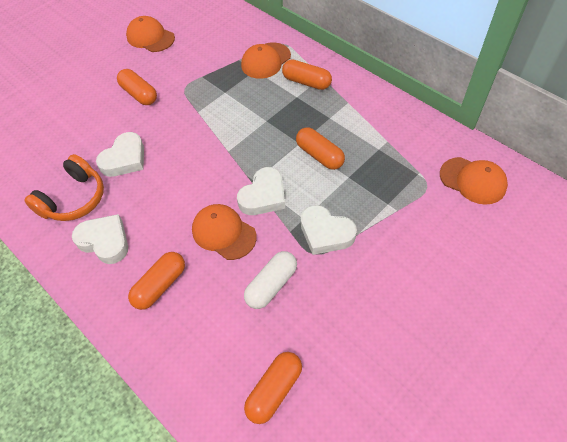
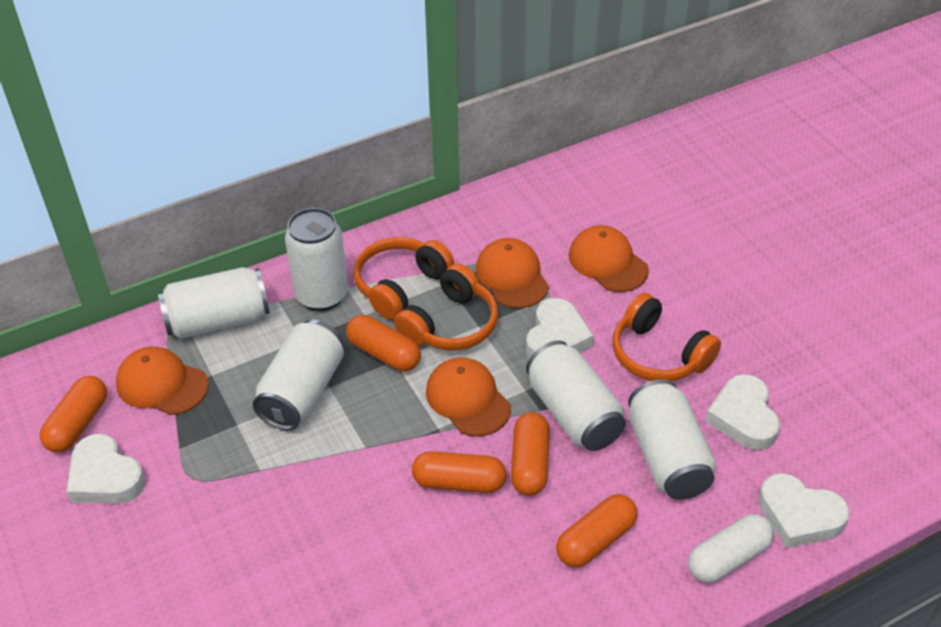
orange headphones: [24,154,104,221] = 1 -> [353,237,454,320] [394,263,498,350] [612,293,721,381] = 3
white can: none = 0 -> [158,267,270,339] [253,320,344,430] [285,208,348,311] [526,340,626,451] [628,379,717,500] = 5

